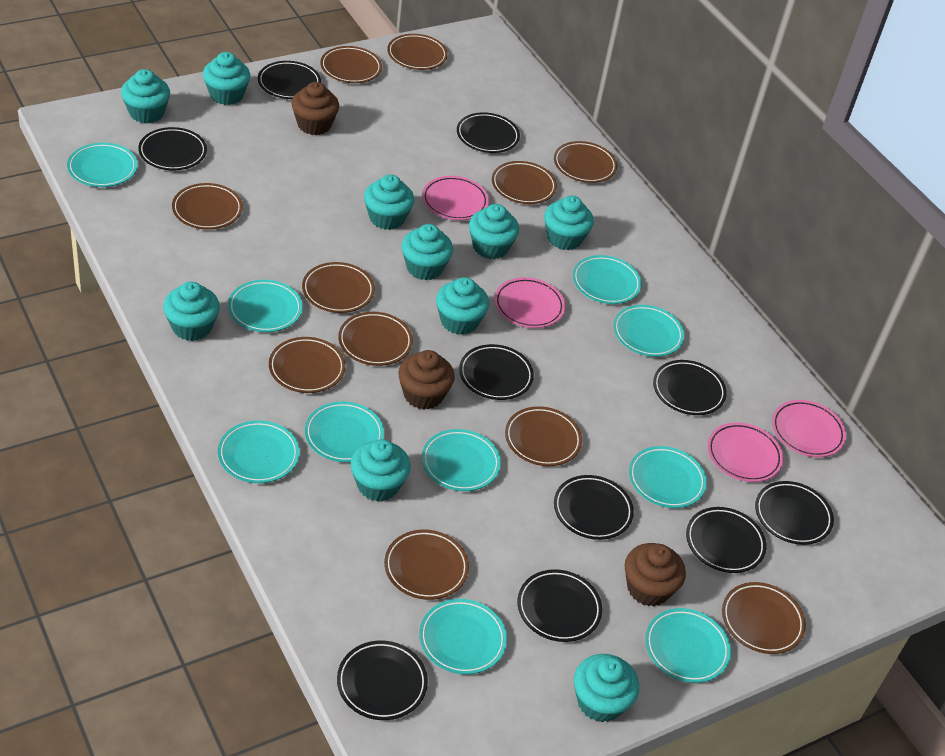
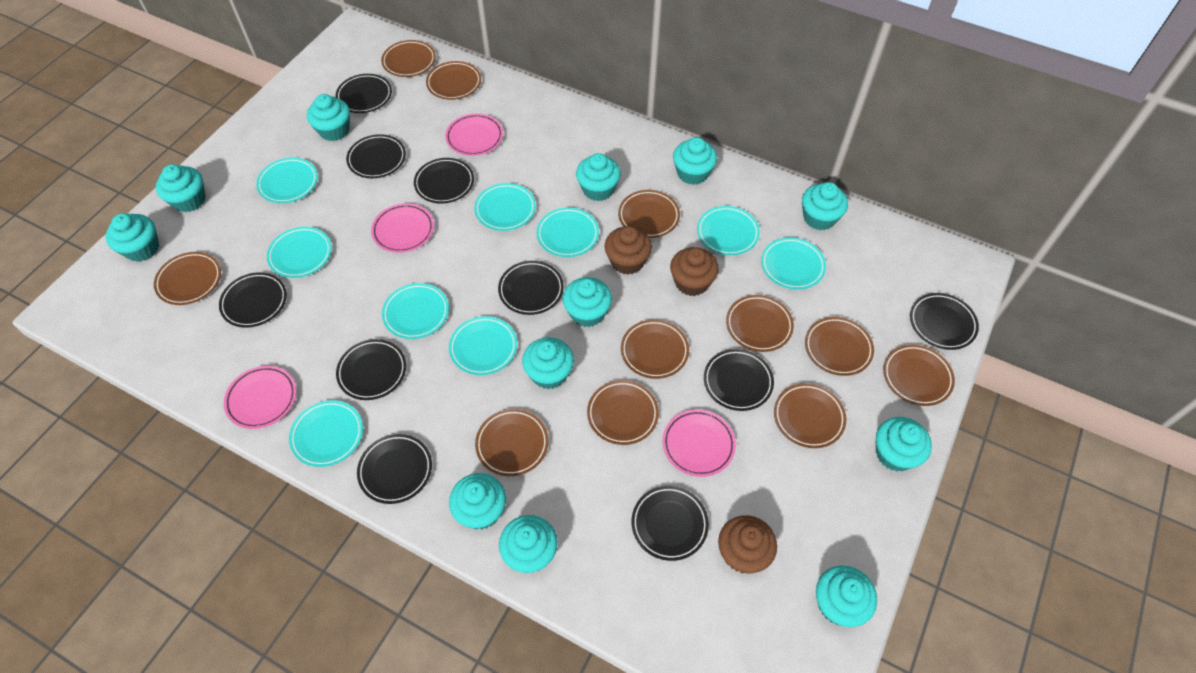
turquoise cupcake: [121,69,170,123] [163,282,220,341] [203,52,250,105] [351,439,411,502] [364,174,414,230] [401,224,453,280] [436,277,489,335] [469,204,519,259] [544,195,594,250] [574,654,639,722] = 10 -> [106,213,159,262] [156,164,205,212] [307,94,350,141] [449,473,506,530] [499,515,558,573] [522,337,574,389] [563,277,612,327] [576,153,621,201] [673,137,717,185] [802,182,848,230] [816,566,877,627] [876,417,932,472] = 12
turquoise plate: [67,143,138,187] [218,420,300,483] [228,280,302,332] [305,402,384,462] [419,599,507,675] [421,429,501,491] [572,255,642,304] [613,305,684,357] [629,446,707,508] [645,608,731,683] = 10 -> [256,158,318,203] [267,227,332,278] [289,400,363,467] [382,283,449,339] [449,316,517,375] [474,183,536,231] [537,208,599,257] [697,206,760,255] [761,237,826,290] = 9

